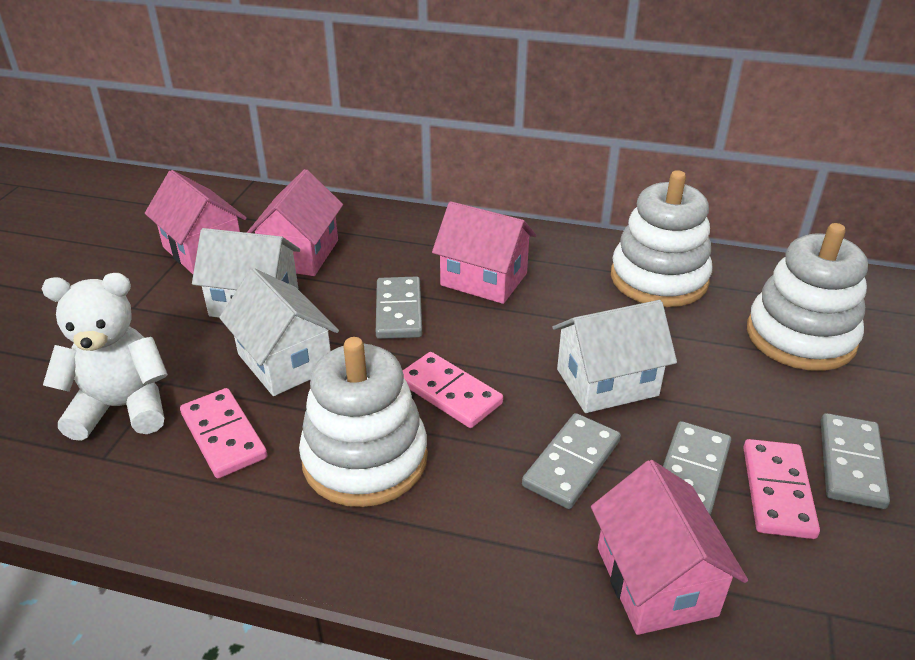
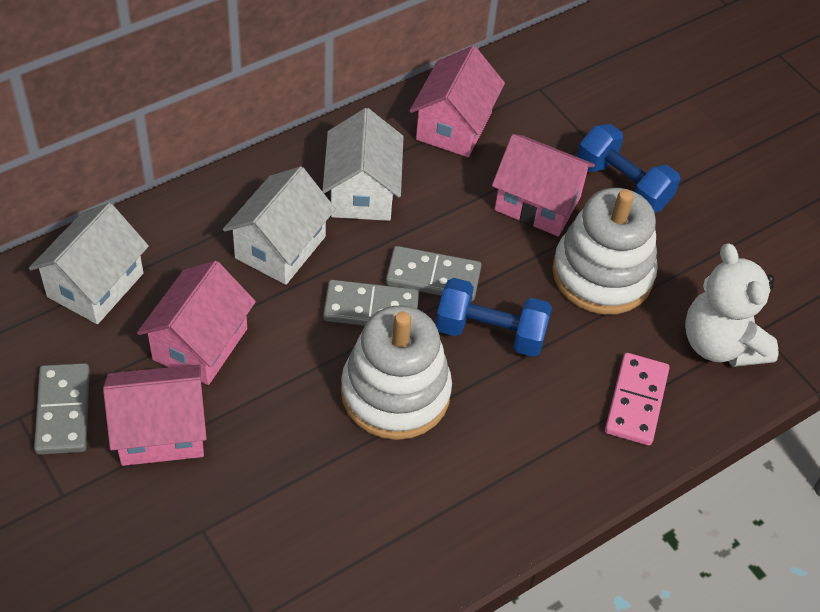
blue dumbbell: none = 0 -> [436,278,552,357] [577,124,680,213] = 2
grey domino: [376,276,422,339] [522,413,621,509] [663,421,731,516] [821,413,890,509] = 4 -> [34,363,90,455] [323,280,419,326] [386,246,482,301] = 3
pink domino: [180,388,267,478] [403,352,503,428] [743,439,820,539] = 3 -> [605,353,669,446] = 1
white stacking toy: [299,337,428,507] [611,170,712,307] [747,223,868,371] = 3 -> [341,305,452,440] [552,188,658,315] = 2

